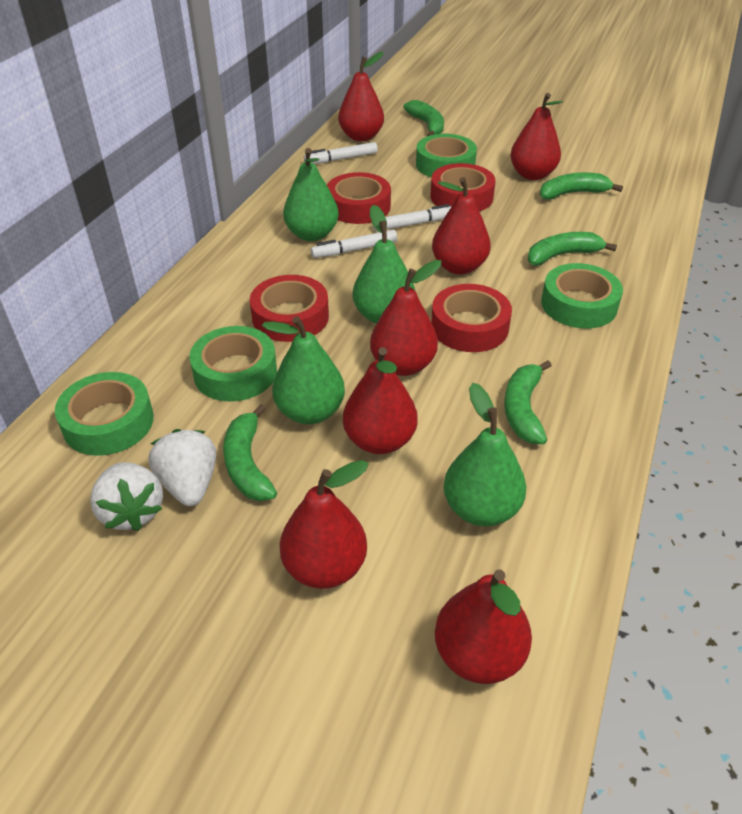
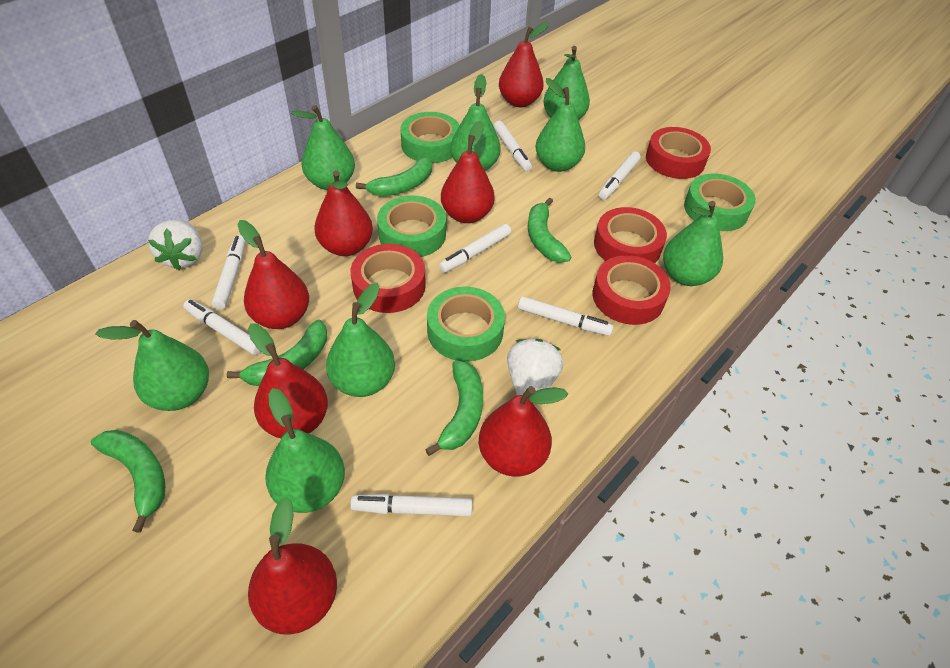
green pear: [262,316,345,424] [283,148,339,241] [353,205,415,324] [444,383,526,526] = 4 -> [95,320,209,411] [265,388,345,513] [291,105,355,190] [326,283,395,397] [451,74,501,171] [535,78,585,172] [543,46,590,120] [663,201,723,286] = 8
white marker: [304,142,378,164] [311,230,397,258] [373,204,452,231] = 3 -> [183,299,261,355] [212,235,246,310] [350,494,472,516] [439,224,511,273] [494,121,532,172] [518,296,614,336] [599,152,641,200] = 7

